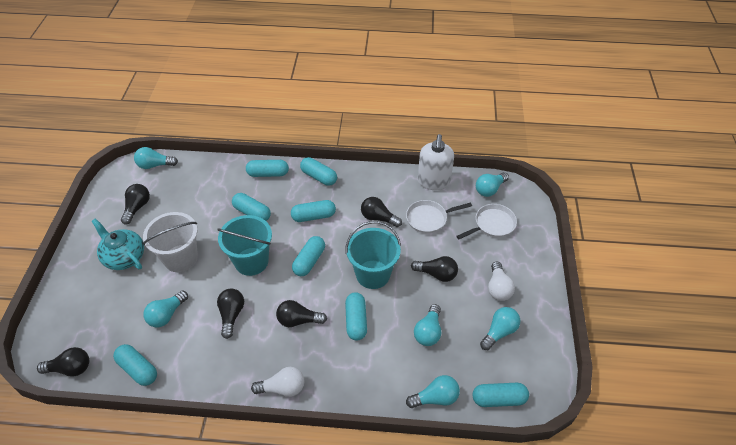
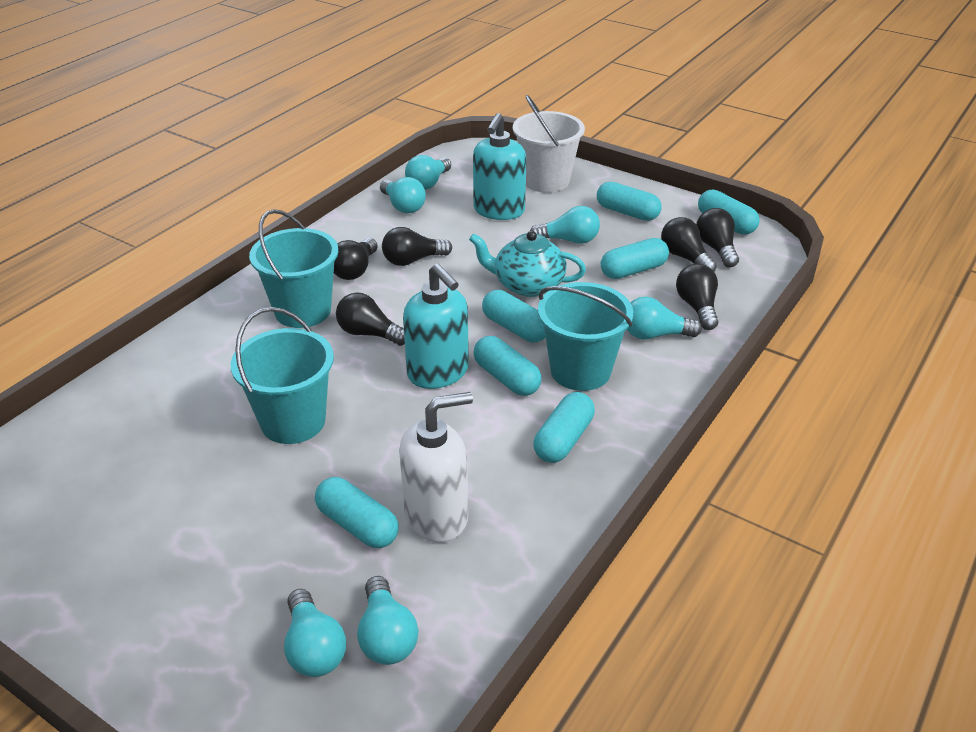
turquoise bucket: [217,215,272,276] [345,221,401,289] = 2 -> [231,307,334,444] [249,209,339,328] [538,282,633,391] = 3
turquoise capsule: [113,344,157,386] [232,193,271,221] [246,160,289,177] [291,200,336,222] [292,236,325,276] [300,157,337,186] [345,292,367,340] [472,383,529,407] = 8 -> [315,477,398,548] [473,336,542,396] [482,290,546,342] [534,392,595,463] [597,182,661,221] [601,238,669,279] [698,189,760,235] = 7
turquoise soap dispenser: none = 0 -> [403,264,469,389] [473,113,527,220] = 2
white light bulb: [251,367,304,397] [488,262,515,301] = 2 -> none = 0
white pan: [406,200,472,233] [456,204,517,239] = 2 -> none = 0

